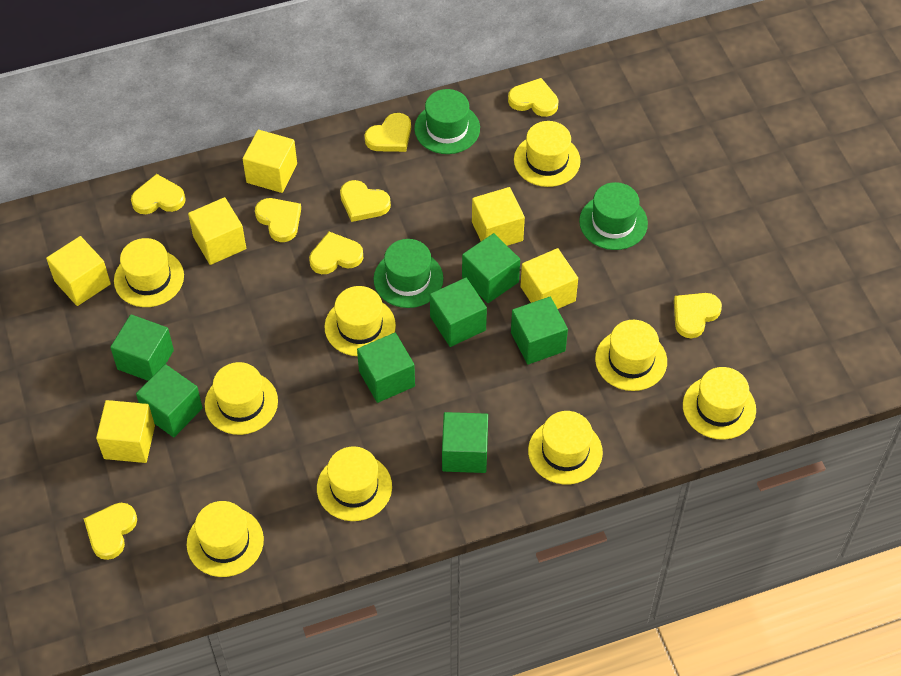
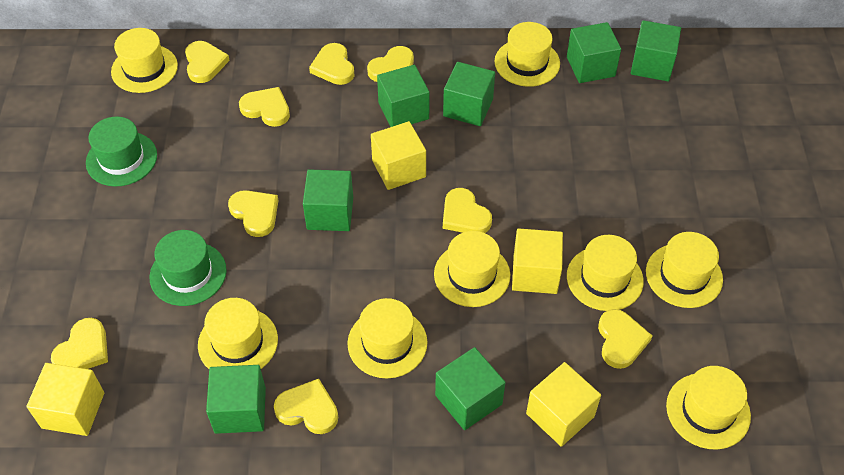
green hat: [373,239,444,308] [414,89,480,154] [579,182,648,250] = 3 -> [86,116,157,187] [149,230,227,306] = 2
yellow cube: [46,236,111,306] [96,400,155,463] [188,197,246,265] [243,130,297,193] [472,187,525,246] [520,248,578,309] = 6 -> [26,363,104,436] [371,121,426,190] [512,228,563,294] [526,362,601,447] = 4
yellow hat: [114,238,184,307] [187,501,264,577] [205,362,278,435] [317,446,392,521] [324,286,396,356] [514,121,581,187] [528,411,603,484] [595,320,667,391] [683,367,756,440] = 9 -> [111,28,178,93] [198,298,278,369] [347,298,427,378] [434,231,510,307] [494,22,560,87] [567,235,644,311] [646,232,723,308] [666,366,751,449] = 8
yellow heart: [84,503,137,560] [131,174,186,214] [255,198,301,242] [309,232,363,274] [340,180,391,222] [365,113,411,152] [508,78,559,117] [674,293,722,338] = 8 -> [51,318,108,369] [185,41,230,83] [228,190,278,237] [239,87,290,127] [274,379,338,434] [309,43,355,85] [367,46,414,82] [443,188,492,233] [598,309,652,369] = 9

